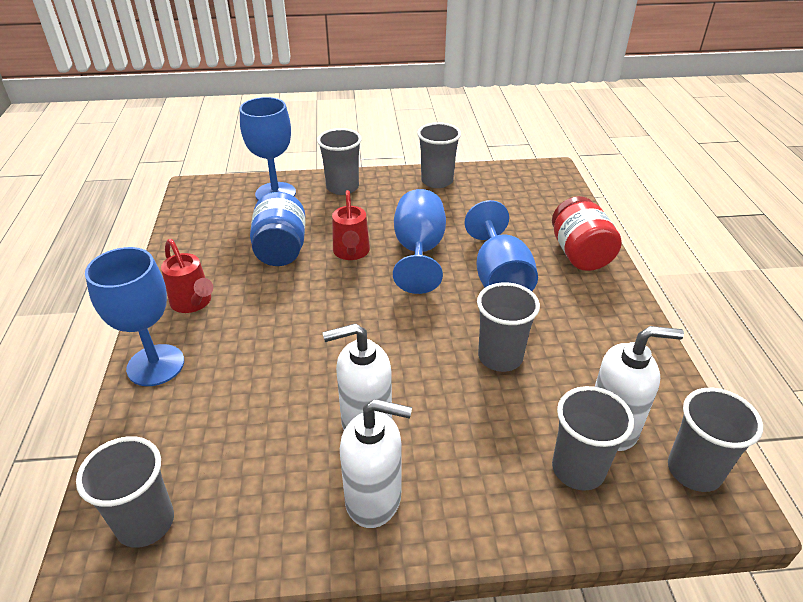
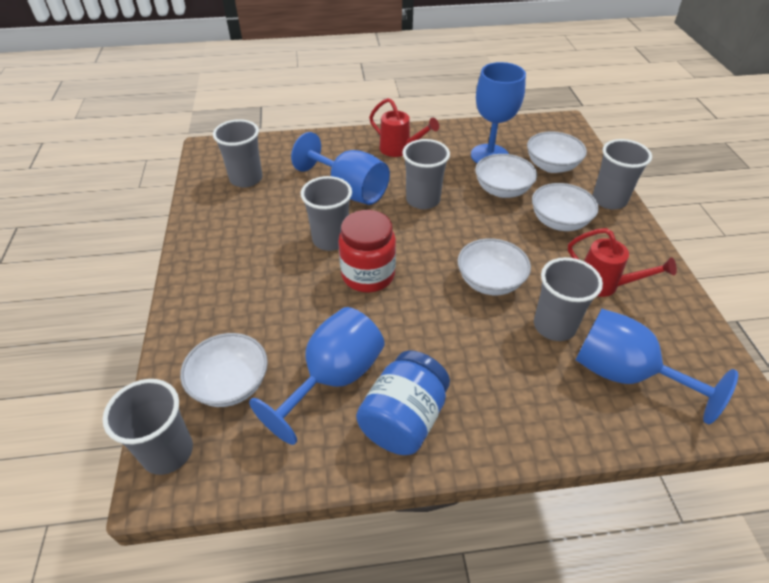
white bowl: none = 0 -> [180,333,268,407] [457,238,531,295] [475,154,537,198] [527,131,587,173] [532,183,599,231] = 5
white soap dispenser: [323,323,392,430] [340,399,412,528] [595,326,684,451] = 3 -> none = 0

